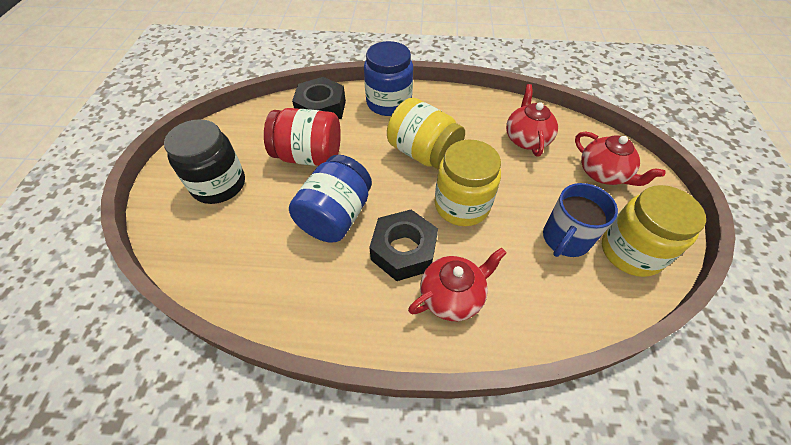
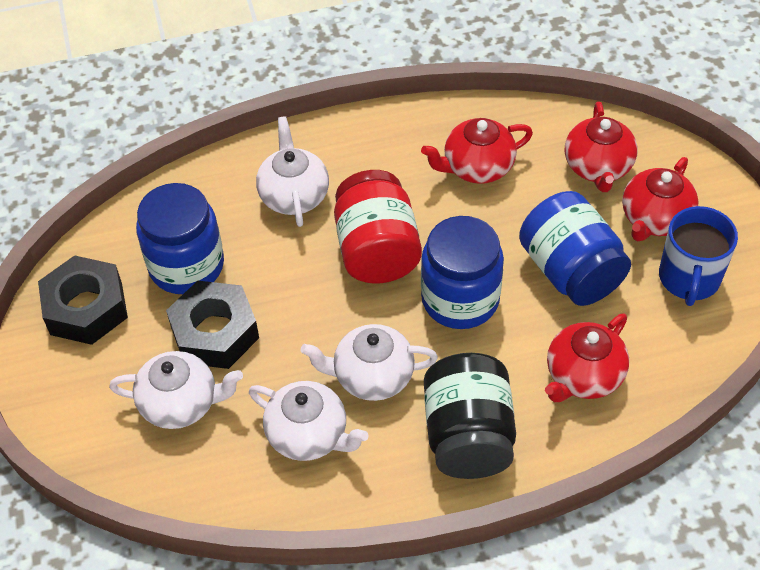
blue jar: [289,155,372,243] [364,41,413,116] = 2 -> [136,183,224,294] [421,216,504,329] [519,191,631,306] = 3
red teapot: [408,247,506,321] [506,84,558,156] [575,131,666,186] = 3 -> [421,118,533,184] [545,313,629,402] [565,102,638,192] [622,157,699,241] = 4
white teapot: none = 0 -> [109,351,243,429] [249,381,369,461] [256,116,329,227] [301,324,438,401] = 4
yellow jar: [387,98,465,169] [434,140,501,226] [602,185,706,277] = 3 -> none = 0

